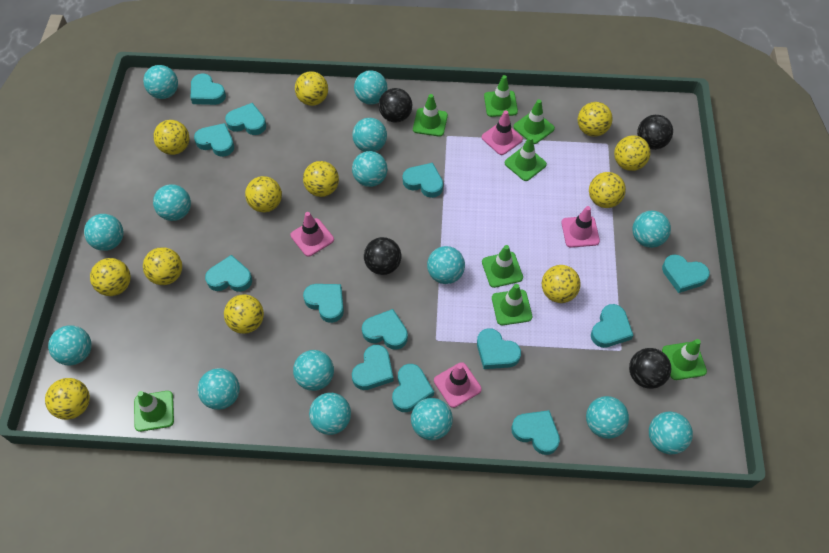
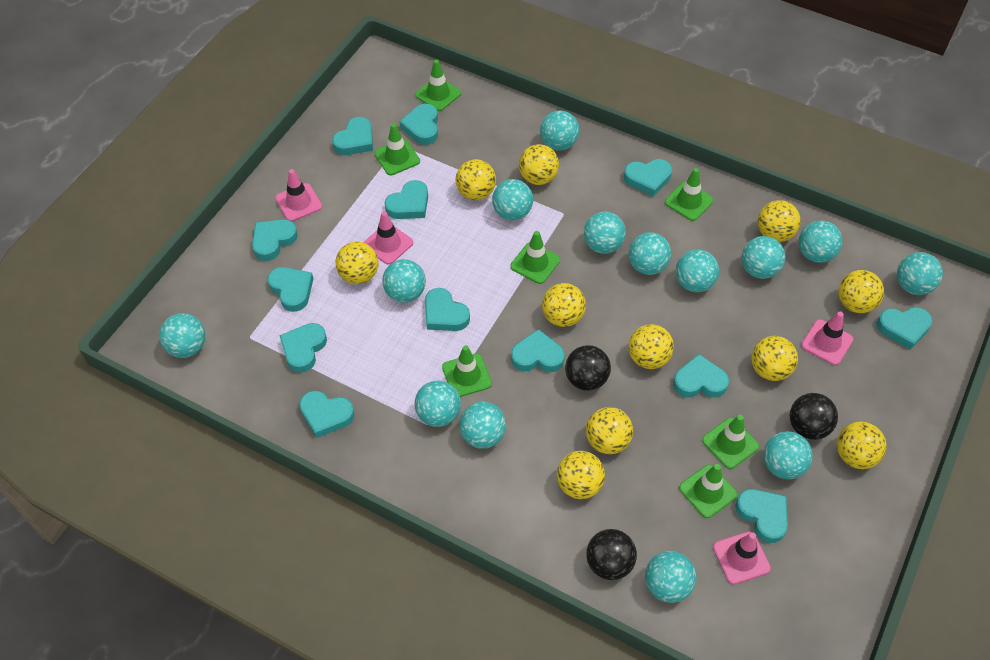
black ball: [364,237,401,275] [379,88,412,123] [629,348,671,389] [637,115,673,150] = 4 -> [565,345,611,391] [586,529,637,580] [790,393,838,440] = 3
green traffic cone: [134,391,174,432] [413,94,448,137] [482,245,523,288] [484,75,518,117] [492,284,532,325] [505,136,547,181] [514,100,555,144] [662,339,707,380] = 8 -> [374,123,420,175] [415,60,461,111] [442,345,492,397] [510,231,560,284] [665,168,714,221] [679,464,738,518] [702,415,759,469] = 7
turquoise ball: [48,325,92,365] [84,214,123,251] [143,65,178,99] [153,184,191,221] [198,368,240,410] [293,350,334,391] [309,393,351,435] [352,118,387,152] [352,151,388,187] [354,70,387,105] [411,398,453,440] [427,246,465,284] [586,396,629,439] [632,211,671,248] [649,411,693,455] = 15 -> [159,313,205,358] [382,259,426,303] [415,380,461,427] [459,402,506,449] [492,179,533,220] [540,110,579,150] [584,212,626,254] [628,232,671,275] [645,551,696,603] [676,249,719,292] [742,236,785,279] [764,431,813,479] [799,220,842,263] [897,252,943,295] = 14
yellow ball: [45,378,90,420] [90,258,131,296] [143,247,182,285] [153,120,189,155] [224,295,264,334] [245,176,282,212] [295,71,328,106] [303,161,339,197] [542,265,581,303] [578,102,613,137] [589,172,626,208] [614,135,650,171] = 12 -> [336,241,378,284] [456,159,496,200] [519,144,559,185] [542,283,586,327] [557,451,605,499] [586,407,633,454] [628,324,674,369] [751,336,798,381] [758,200,801,242] [837,422,887,469] [838,270,884,313] = 11

